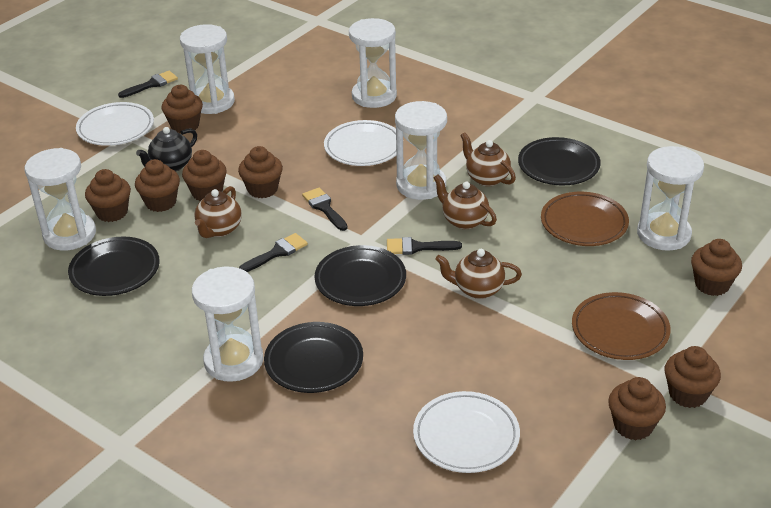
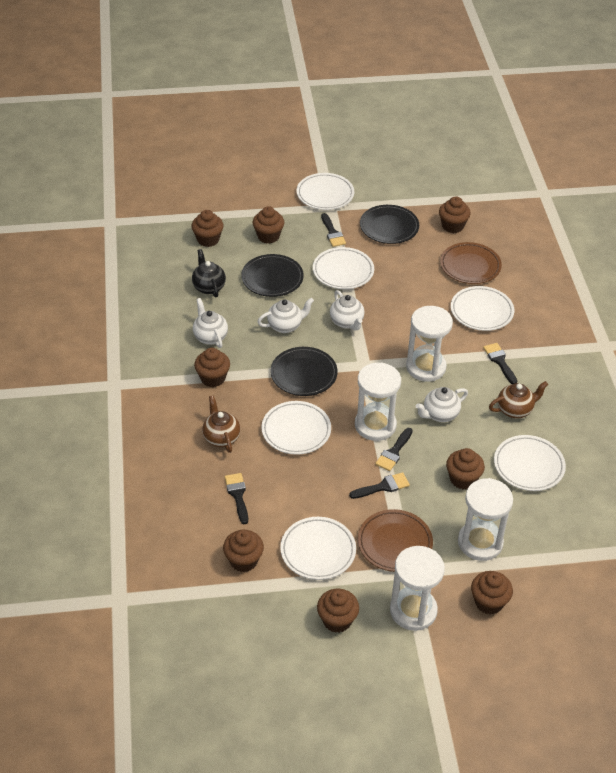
black brush: [118,71,178,98] [239,233,308,272] [302,188,348,231] [387,237,462,255] = 4 -> [225,473,248,524] [321,213,346,247] [349,472,410,499] [375,428,413,471] [483,343,517,384] = 5
black plate: [68,237,160,296] [264,322,363,393] [315,245,406,306] [518,137,601,186] = 4 -> [241,254,304,297] [271,347,337,396] [360,205,419,244] = 3
brown teapot: [194,186,242,238] [433,175,497,229] [435,249,522,299] [460,132,516,186] = 4 -> [202,395,240,453] [489,381,548,418] = 2
white hourglass: [25,148,96,250] [180,24,235,114] [192,266,264,382] [349,18,397,108] [395,101,447,200] [637,146,704,251] = 6 -> [355,362,401,441] [390,546,445,631] [406,306,453,382] [458,478,513,561] = 4
white plate: [76,102,154,146] [324,120,396,166] [413,391,520,473] = 3 -> [261,401,331,455] [280,517,356,580] [297,173,354,210] [313,247,374,289] [451,286,514,331] [494,435,566,491] = 6
white teapot: none = 0 -> [193,298,228,348] [257,298,314,333] [330,290,364,331] [416,387,468,422] = 4

